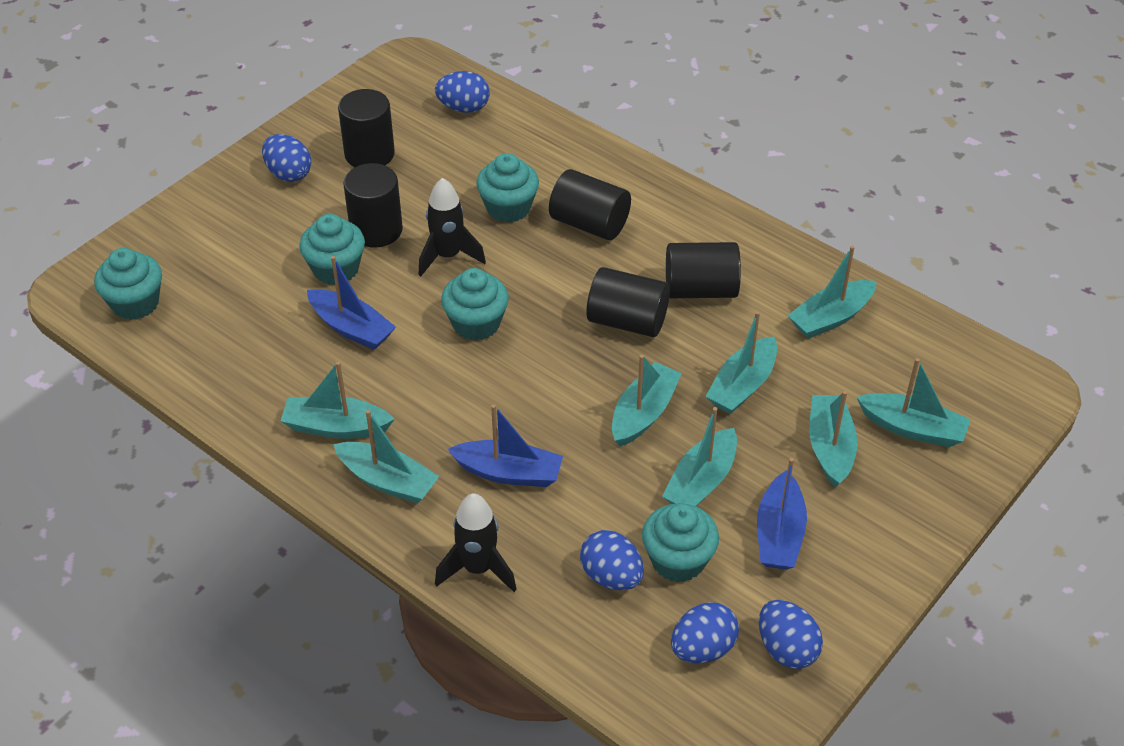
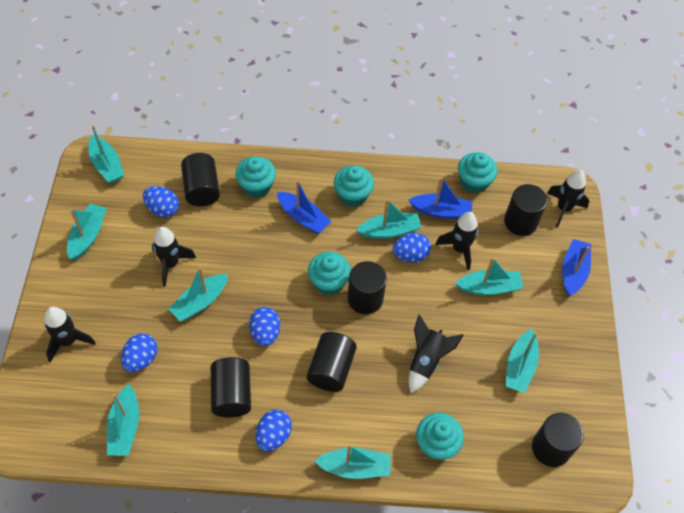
black cylinder: [338,89,395,167] [343,163,403,248] [549,169,631,240] [586,267,670,337] [666,242,741,298] = 5 -> [181,153,220,206] [211,357,251,417] [307,332,357,392] [348,261,387,314] [504,184,547,236] [532,413,584,467] = 6
black rocket: [419,178,486,277] [435,493,517,592] = 2 -> [44,307,96,363] [152,227,196,287] [409,315,463,393] [435,212,478,270] [547,170,589,227] = 5

